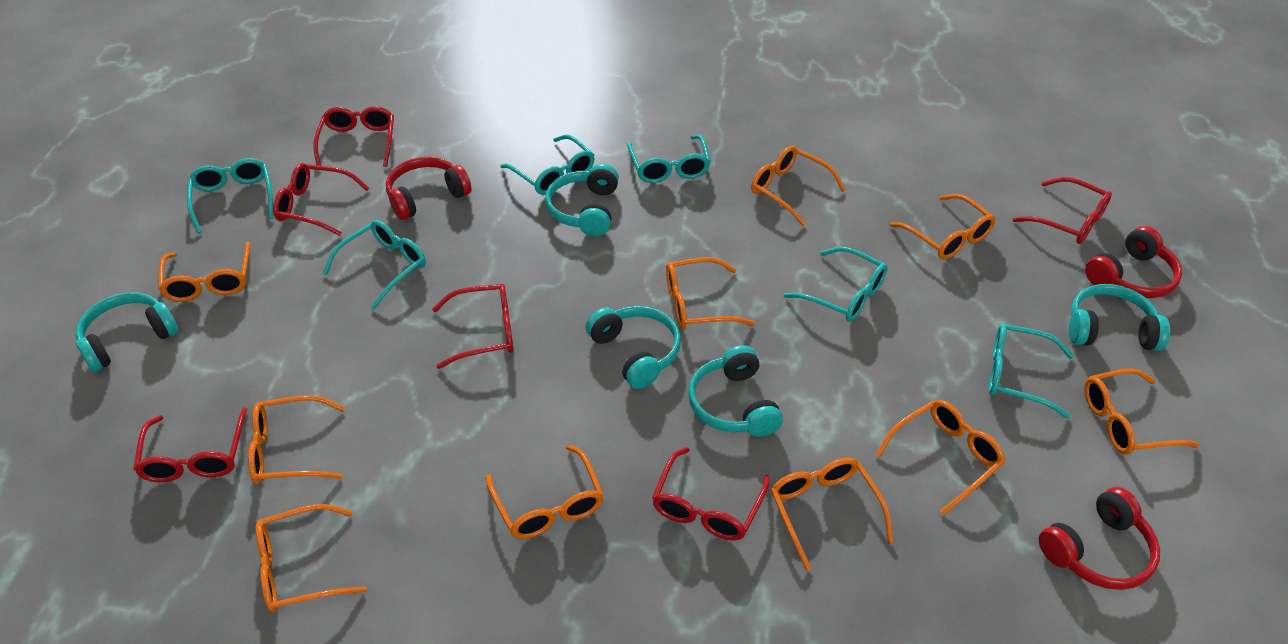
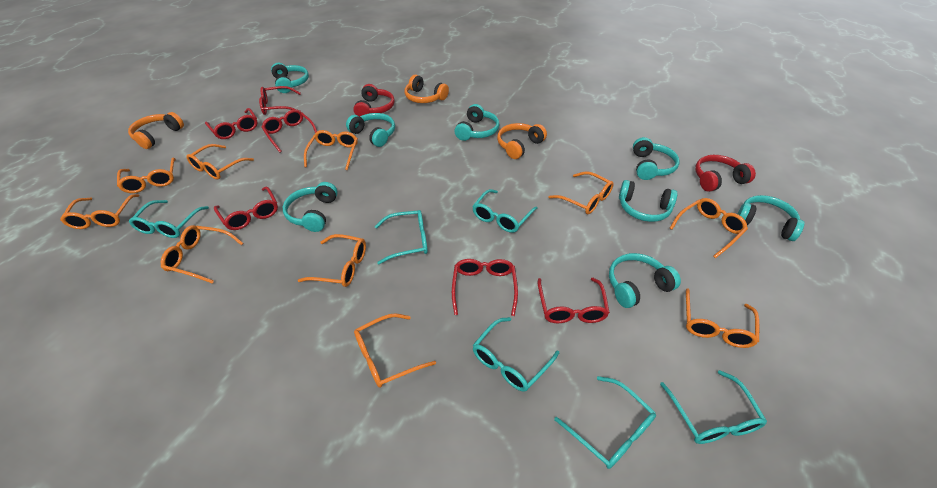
orange headphones: none = 0 -> [128,112,184,149] [405,75,449,103] [497,123,547,159] = 3
red headphones: [386,157,472,220] [1039,487,1160,590] [1085,226,1182,298] = 3 -> [353,84,395,117] [695,155,756,192] = 2
turquoise headphones: [75,293,178,372] [545,164,619,236] [586,306,681,389] [688,345,783,437] [1069,284,1170,351] = 5 -> [271,63,309,93] [283,182,338,232] [346,113,395,147] [454,104,499,141] [609,253,681,308] [619,180,677,222] [633,137,679,180] [738,195,804,241] = 8

